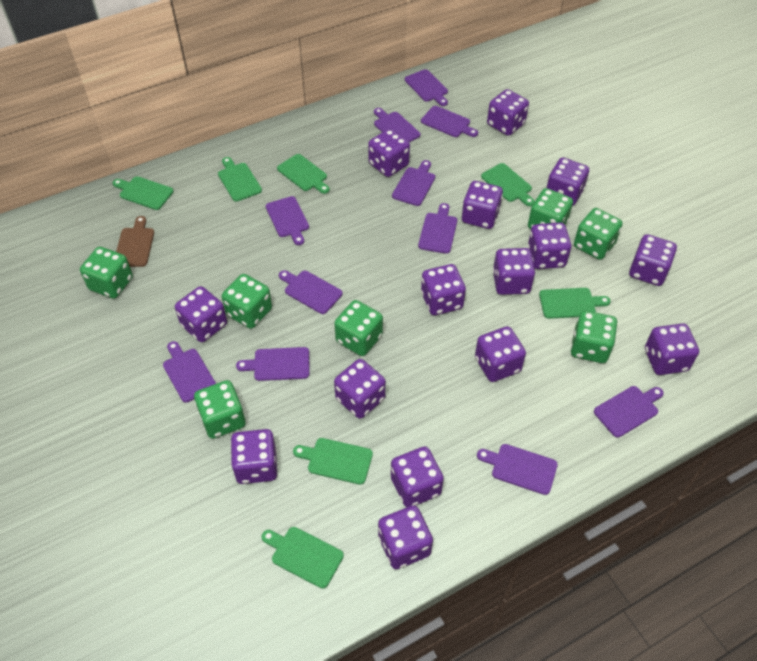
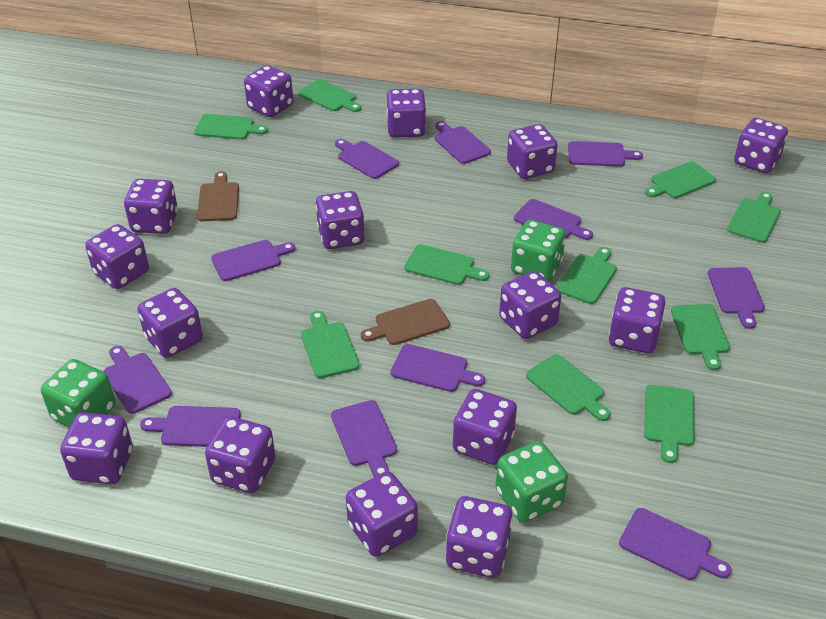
brown cutting board: [116,216,154,267] = 1 -> [197,171,239,221] [361,299,450,345] = 2
green cutting board: [113,176,174,210] [218,157,262,202] [262,527,344,589] [277,154,330,194] [293,438,373,485] [481,163,535,206] [539,288,610,319] = 7 -> [194,114,268,140] [299,79,361,112] [301,311,360,378] [404,244,489,285] [526,354,611,421] [556,247,617,304] [644,385,695,463] [645,161,716,198] [671,304,730,370] [727,192,781,243] = 10
green dice: [80,247,133,299] [194,380,246,439] [222,274,272,329] [334,300,383,356] [528,188,573,229] [571,310,617,363] [574,208,623,260] = 7 -> [41,359,115,428] [495,441,568,523] [511,220,566,281] = 3

